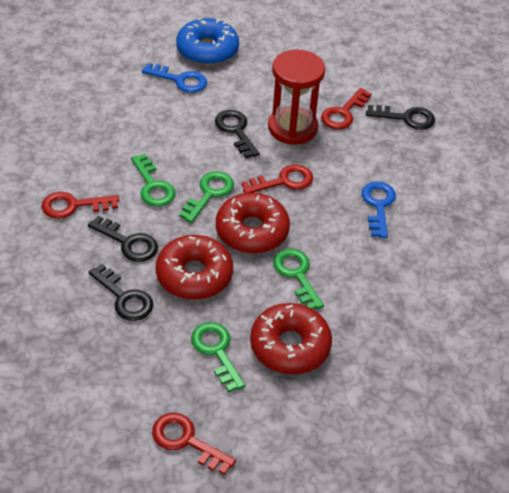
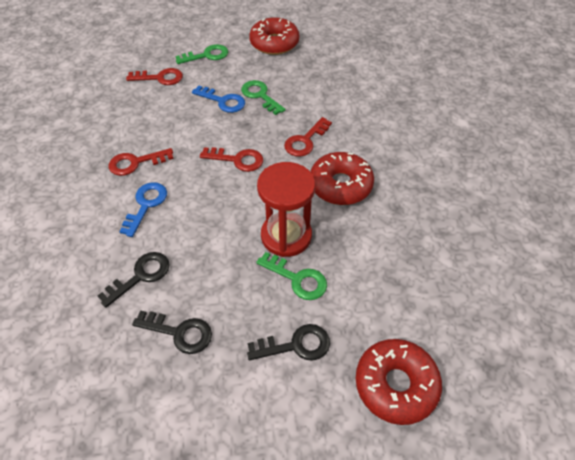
black key: [88,215,158,262] [88,264,153,321] [215,110,260,158] [366,105,435,130] = 4 -> [98,252,170,308] [132,311,212,354] [247,324,330,361] = 3
blue donut: [176,17,239,65] = 1 -> none = 0
green key: [131,154,176,207] [179,171,234,223] [191,322,245,392] [273,248,324,309] = 4 -> [175,44,228,64] [241,80,286,115] [256,252,327,300] = 3

